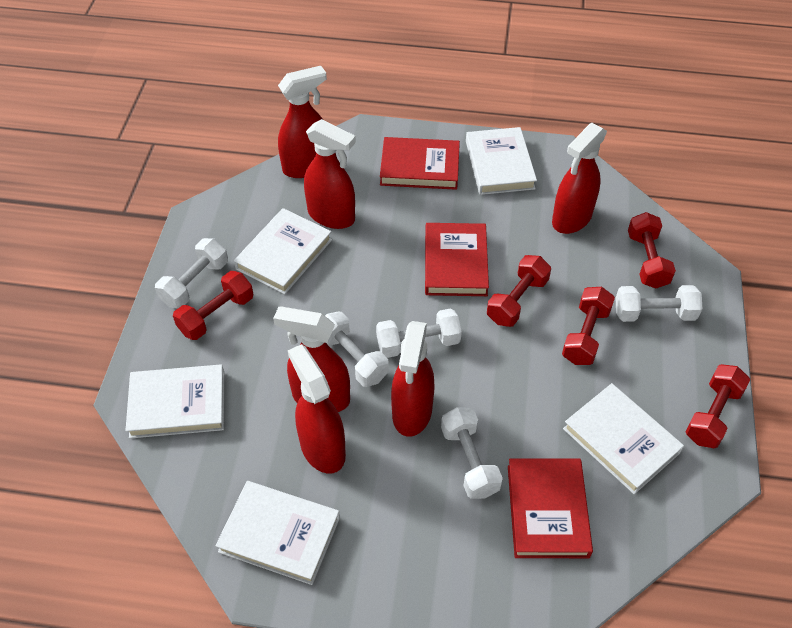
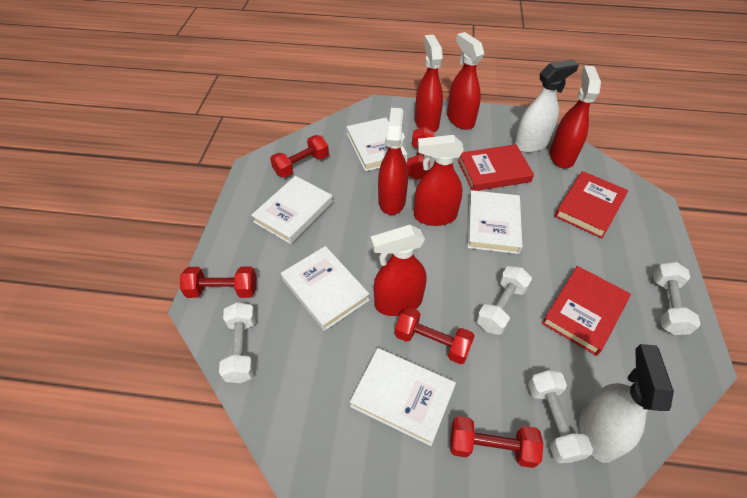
white dumbbell: [155,238,228,309] [325,312,389,387] [376,308,462,358] [441,407,503,499] [615,285,702,322] = 5 -> [219,302,256,383] [476,266,532,335] [528,370,593,463] [653,262,701,335] = 4
white spray bottle: none = 0 -> [514,59,579,153] [579,344,674,463] = 2

